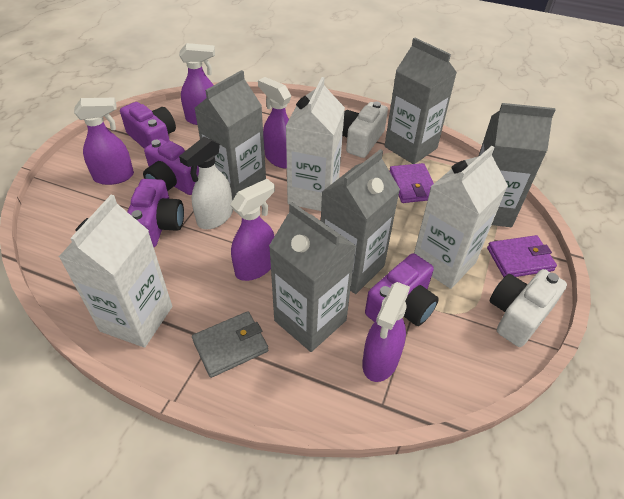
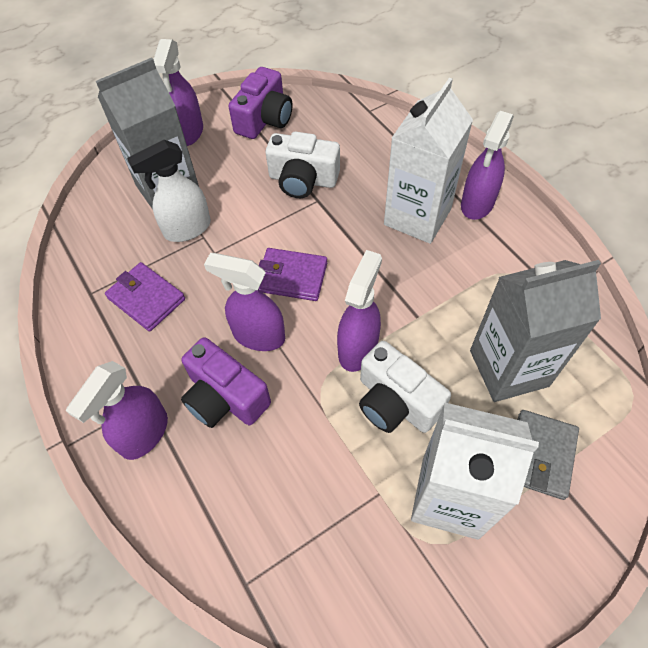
grey carton: [194,70,266,201] [269,202,356,352] [321,149,400,294] [385,37,457,164] [479,103,556,227] = 5 -> [96,58,199,210] [470,260,601,402] = 2
purple camera: [120,102,176,149] [127,179,184,247] [143,139,199,195] [365,253,439,326] = 4 -> [181,337,271,428] [229,67,293,139] = 2
white carton: [59,195,172,348] [285,77,345,211] [414,146,508,289] = 3 -> [384,78,473,244] [411,402,539,540] = 2

